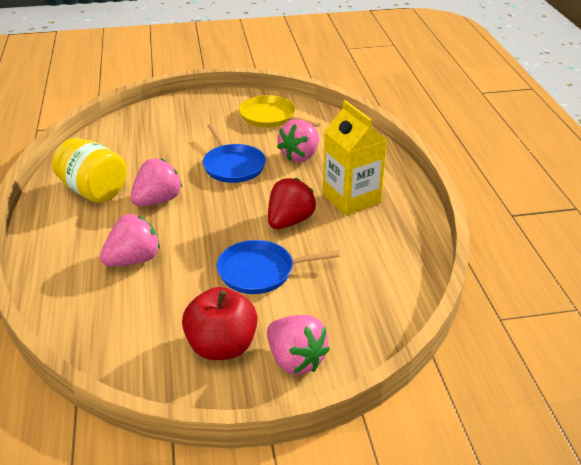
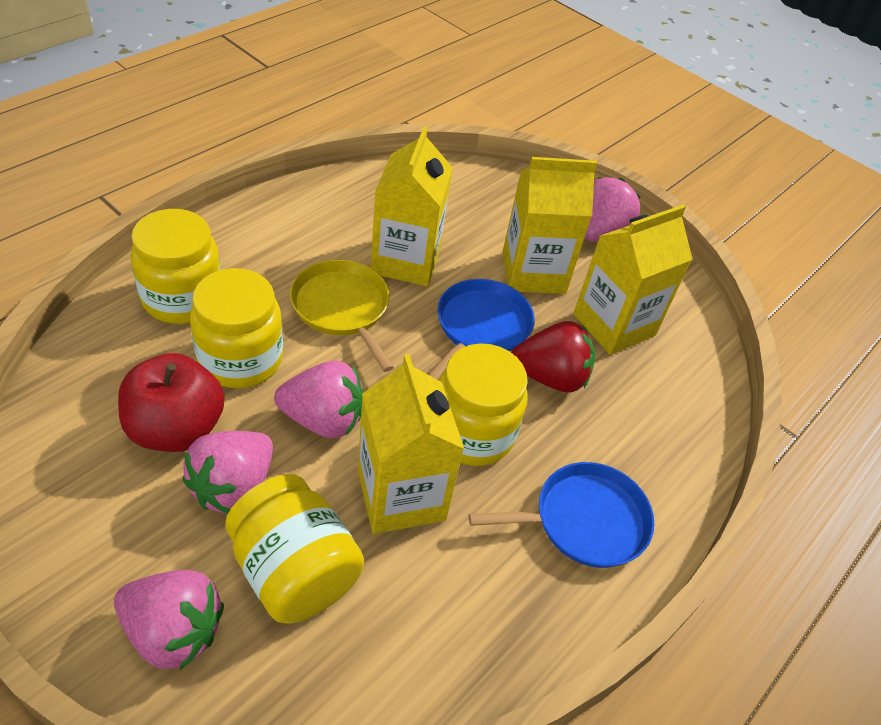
yellow carton: [323,100,387,216] = 1 -> [358,354,464,534] [370,126,453,286] [503,157,597,294] [573,204,693,355] = 4
yellow jar: [52,138,127,203] = 1 -> [131,209,221,324] [190,268,283,388] [225,474,364,624] [439,343,528,466] = 4

